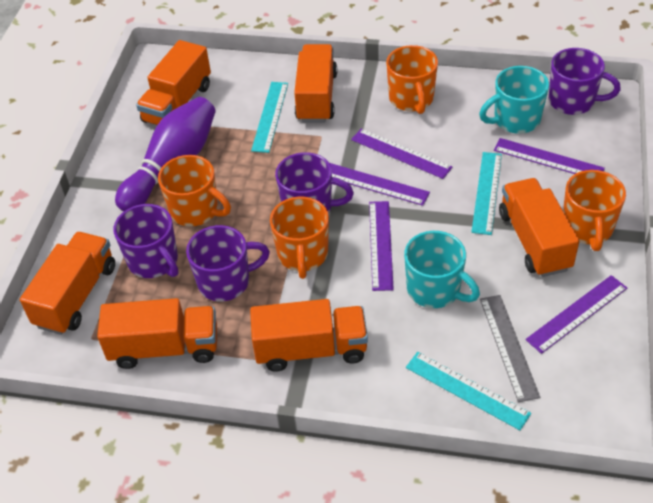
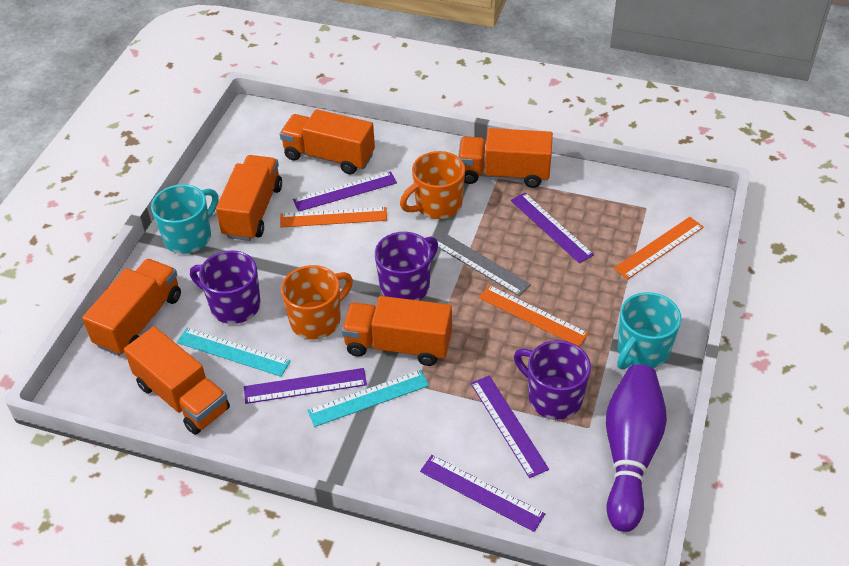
orange mug: [158,155,231,226] [270,197,329,279] [386,45,438,114] [563,170,626,251] = 4 -> [281,265,353,340] [400,151,465,219] = 2
orange ruler: none = 0 -> [280,207,387,228] [479,285,589,347] [614,217,704,279] = 3
purple mug: [114,204,178,278] [186,225,270,301] [275,152,354,214] [549,48,621,115] = 4 -> [190,250,261,324] [375,232,438,301] [514,340,591,420] = 3
turquoise ruler: [251,82,288,153] [406,352,531,430] [471,152,502,235] = 3 -> [177,328,290,377] [307,370,429,427] = 2

